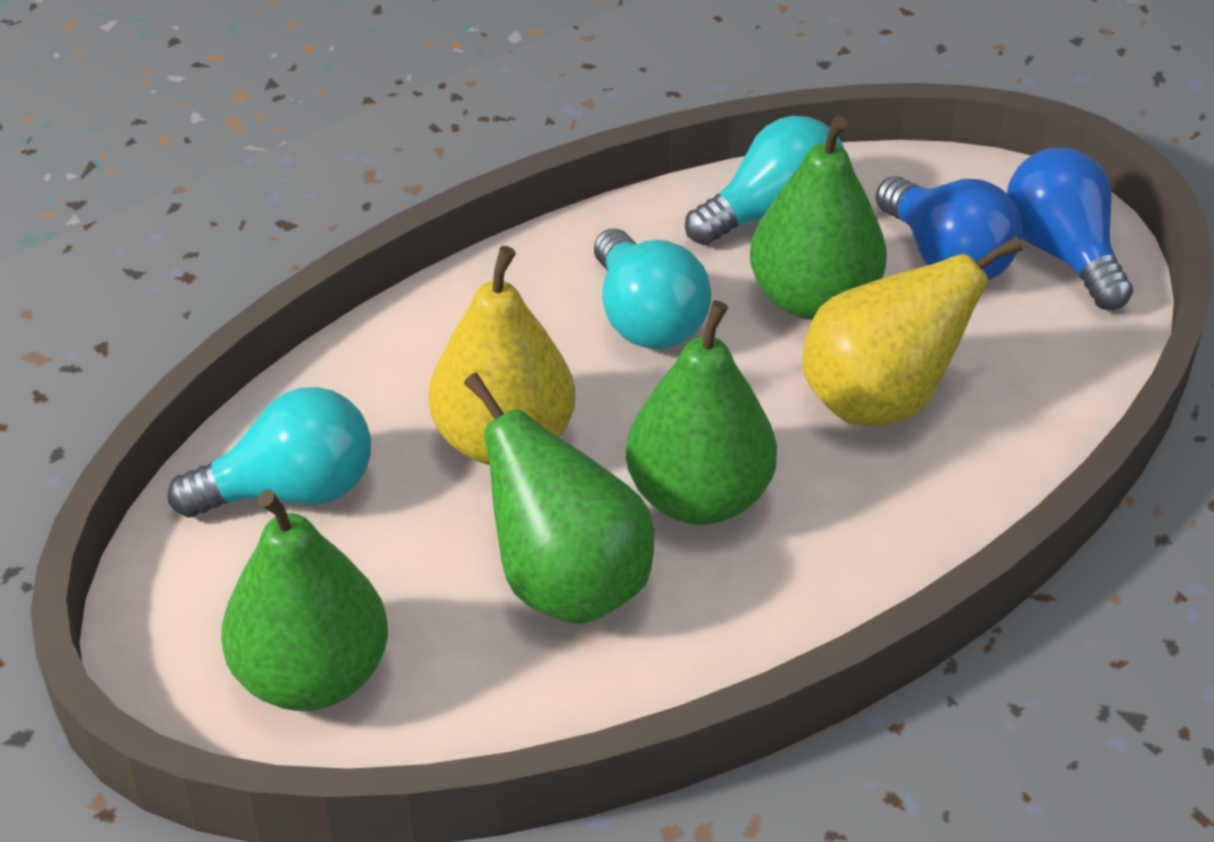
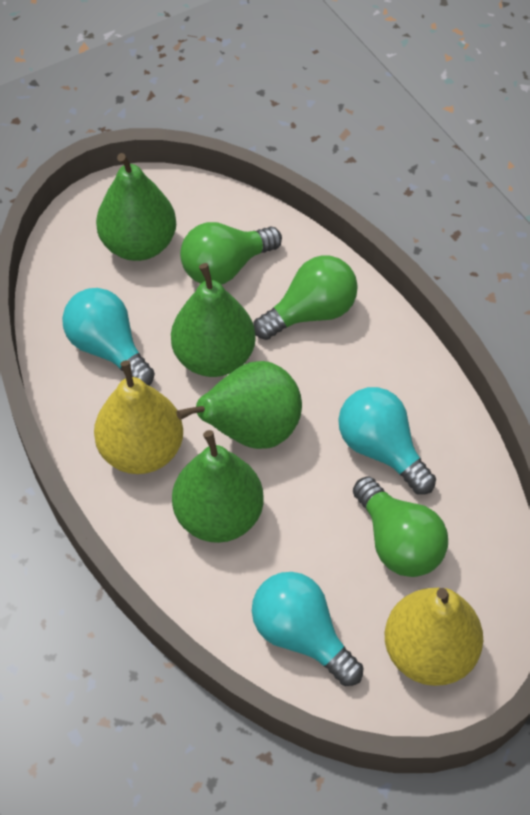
blue light bulb: [876,176,1023,280] [1007,148,1133,310] = 2 -> none = 0
green light bulb: none = 0 -> [180,222,282,285] [253,255,358,340] [353,477,448,577] = 3

